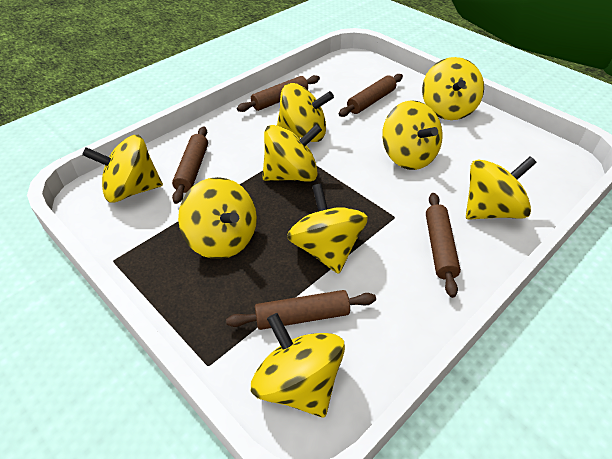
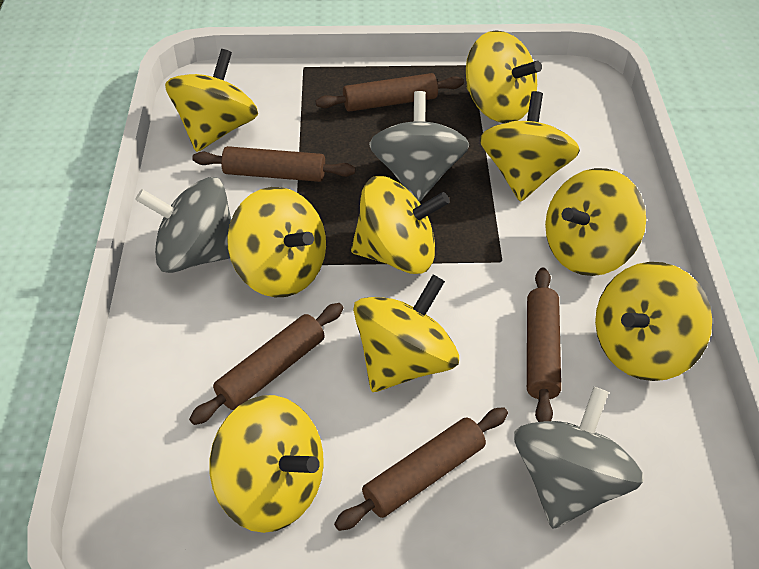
grey spinning top: none = 0 -> [135,177,232,273] [369,91,469,202] [514,387,644,529] = 3

